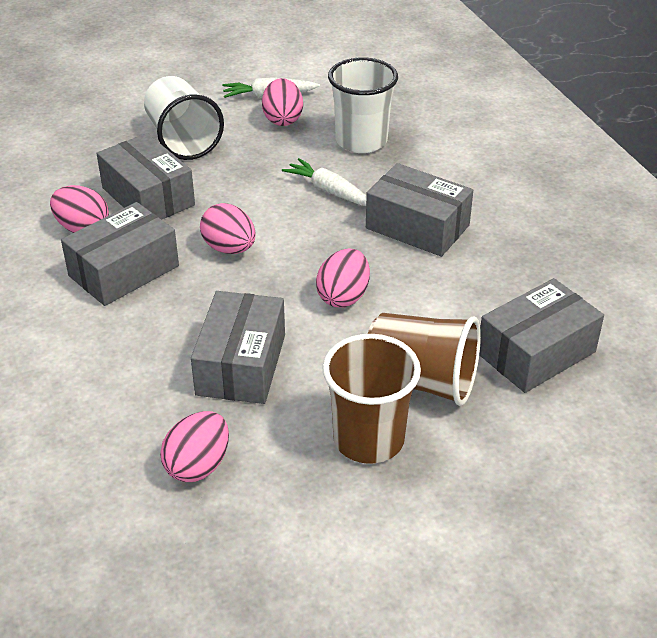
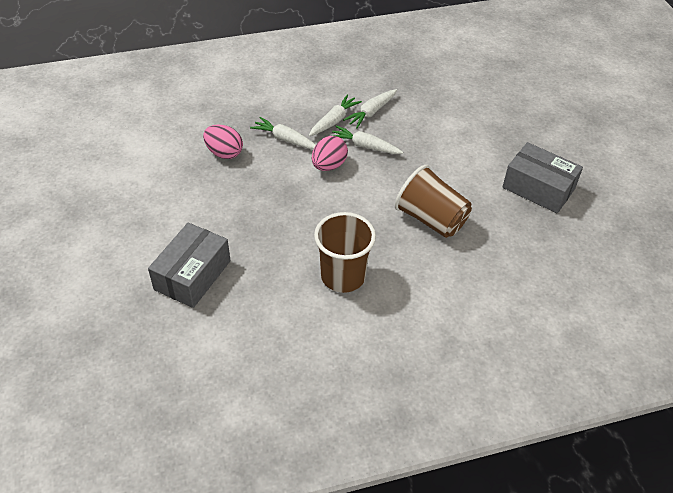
grey box: [61,202,179,306] [97,133,195,220] [191,291,285,404] [366,163,473,257] [479,278,604,393] = 5 -> [148,223,231,308] [502,142,583,214] = 2
pink egg: [50,185,109,233] [160,411,229,482] [200,203,256,254] [262,78,303,126] [316,249,370,308] = 5 -> [203,124,243,159] [312,136,348,171] = 2
white carrot: [222,78,320,98] [282,158,366,206] = 2 -> [250,117,316,149] [309,94,362,136] [332,125,403,154] [343,89,397,128] = 4
white cup: [144,76,224,160] [328,57,398,153] = 2 -> none = 0

